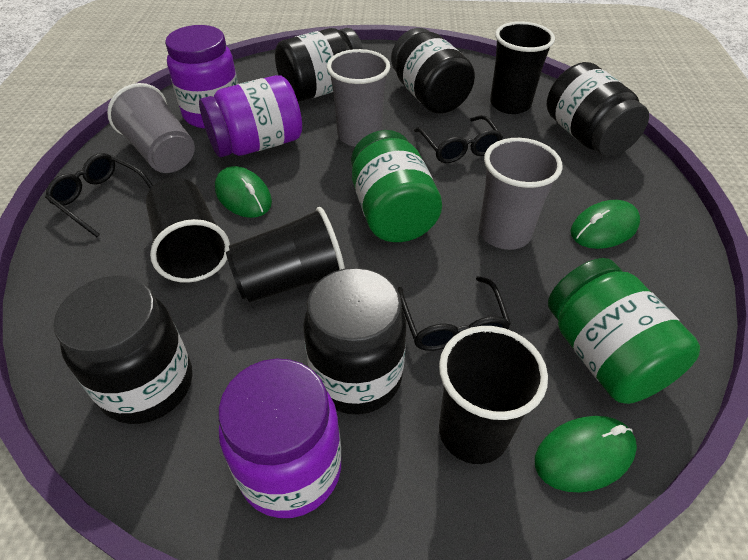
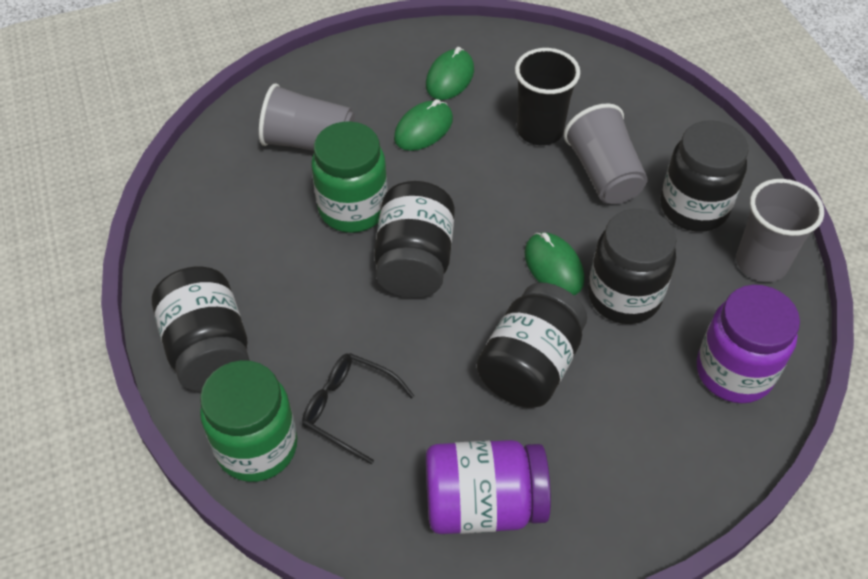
black cup: [146,177,230,283] [226,207,345,302] [439,326,548,464] [490,21,555,114] = 4 -> [515,48,580,145] = 1
black glasses: [45,153,153,237] [398,276,511,351] [414,115,503,163] = 3 -> [302,353,414,464] = 1
purple jar: [165,25,238,129] [199,75,302,157] [218,358,341,518] = 3 -> [426,440,551,534] [697,285,800,403] = 2

